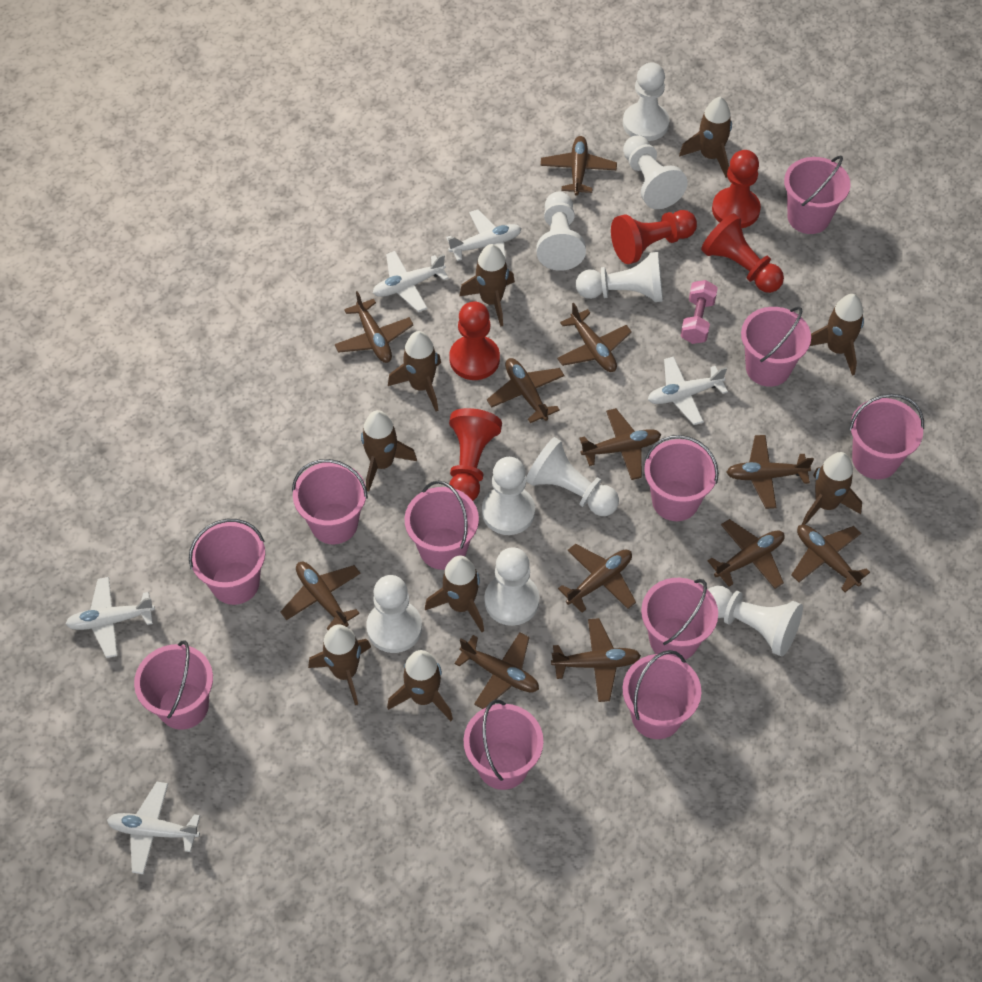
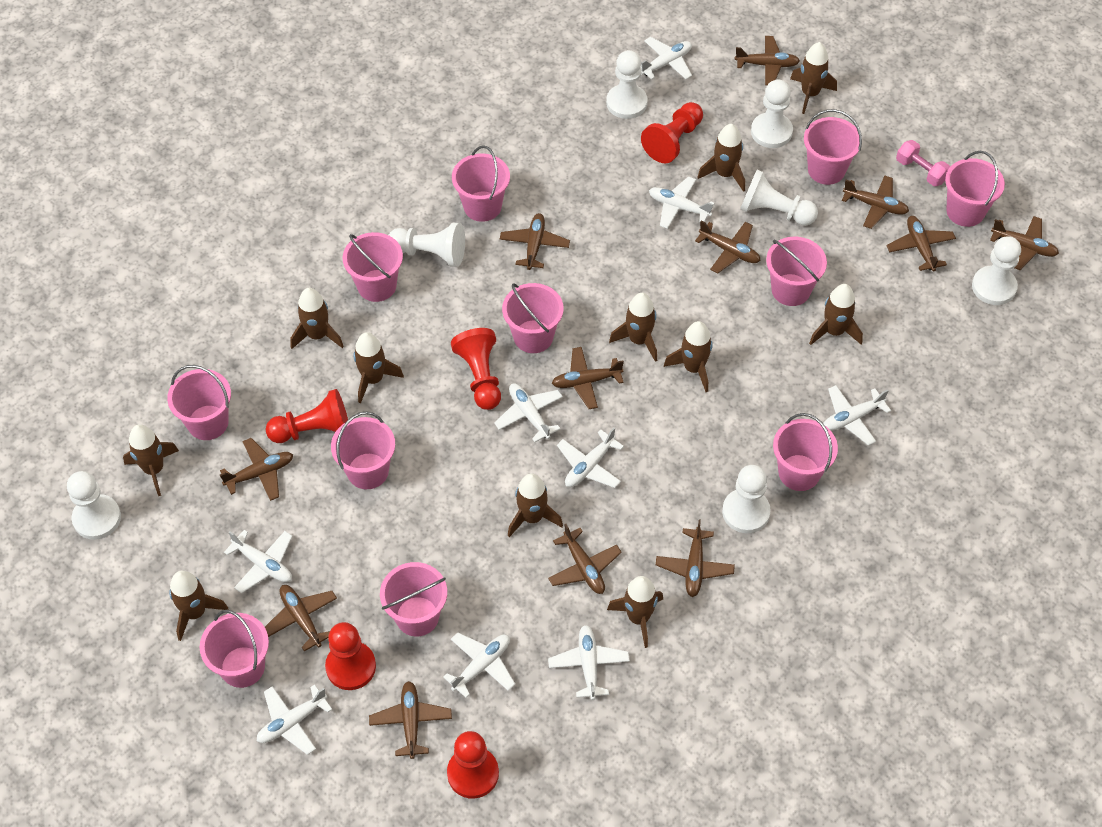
brown rocket: [308,624,371,705] [361,410,417,492] [387,650,453,721] [388,331,441,411] [425,556,484,632] [459,244,515,327] [679,97,732,178] [802,452,862,525] [810,294,864,376] = 9 -> [123,424,179,496] [169,571,228,641] [290,288,344,349] [353,332,404,403] [508,473,563,537] [607,576,663,648] [609,293,657,362] [664,321,713,392] [697,124,745,192] [790,42,837,114] [809,284,863,345] = 11
white pawn: [366,575,422,653] [482,457,535,535] [484,547,539,626] [526,437,619,516] [537,192,586,271] [576,252,663,302] [623,62,669,141] [623,136,688,209] [708,586,803,657] = 9 -> [67,471,121,540] [389,223,465,267] [606,50,648,119] [722,465,771,533] [740,170,818,226] [751,79,793,148] [972,236,1021,305] = 7
white plane: [66,577,155,658] [107,782,200,874] [373,251,449,312] [446,209,522,261] [648,357,728,425] = 5 -> [224,530,292,593] [257,685,332,755] [443,632,515,698] [494,383,563,442] [548,625,630,700] [557,427,624,488] [641,37,692,80] [649,176,715,229] [823,385,891,446] = 9

